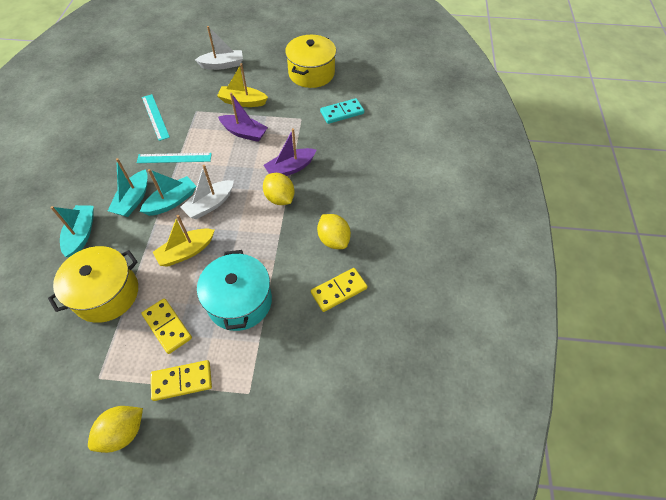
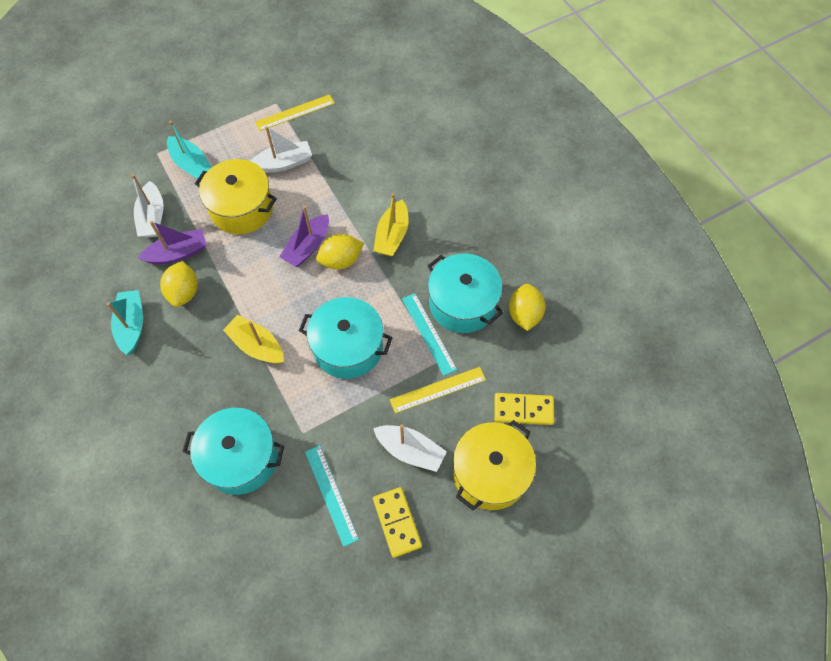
turquoise boat: [50,205,94,257] [108,158,148,217] [140,169,196,216] = 3 -> [107,290,143,355] [167,121,212,179] = 2
turquoise domino: [320,98,364,124] = 1 -> none = 0
turquoise pot: [197,250,272,331] = 1 -> [182,408,284,495] [299,297,393,379] [427,253,503,333] = 3
white boat: [180,165,234,219] [195,26,243,70] = 2 -> [131,174,164,238] [251,126,312,173] [373,424,447,472] = 3
yellow domino: [141,298,192,354] [151,360,212,401] [311,268,367,312] = 3 -> [373,487,422,558] [494,393,554,425] = 2
yellow ruler: none = 0 -> [255,94,335,131] [390,367,486,413] = 2

